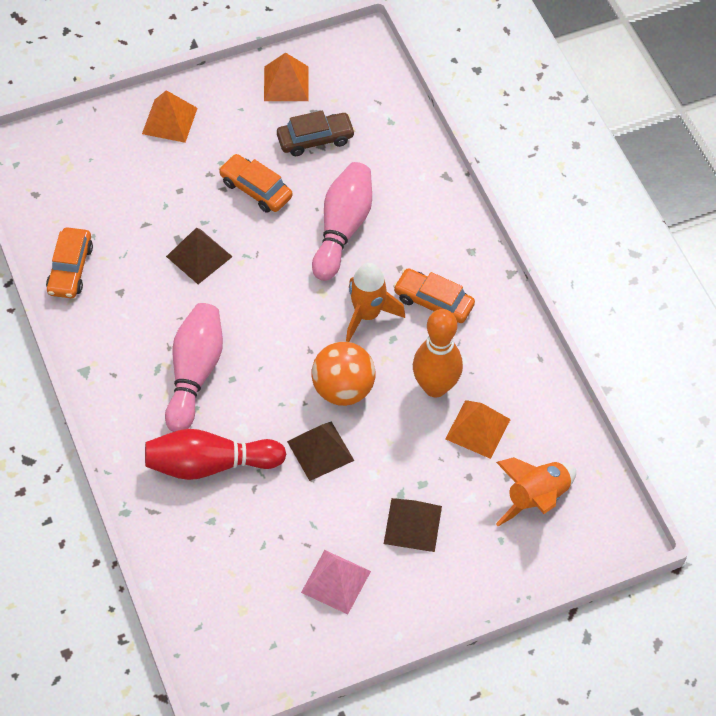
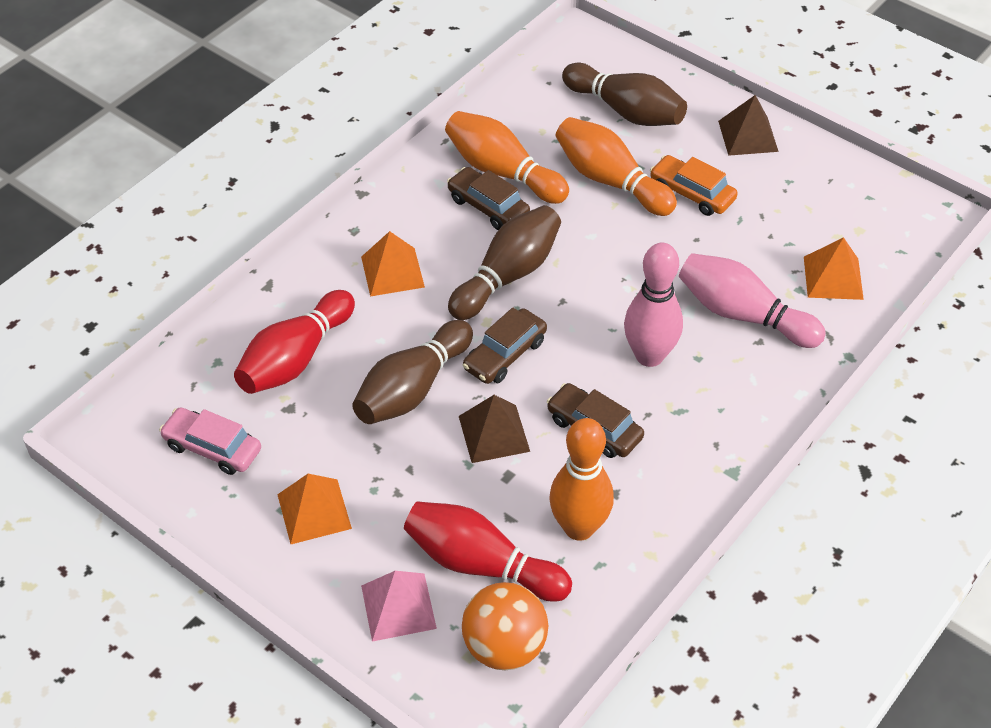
brown bowling pin: none = 0 -> [352,320,473,424] [448,205,561,320] [562,63,687,126] = 3
brown car: [277,111,355,156] = 1 -> [447,167,530,230] [463,308,547,384] [547,383,644,458] = 3
brown pyramid: [166,228,233,284] [287,421,354,481] [384,498,442,552] = 3 -> [459,395,530,463] [718,95,779,156] = 2
orange bowling pin: [413,309,463,397] = 1 -> [445,111,569,204] [549,418,614,541] [556,117,677,216] = 3
orange car: [46,227,93,298] [219,154,293,213] [393,268,475,323] = 3 -> [650,155,738,216] = 1
orange rocket: [346,263,405,342] [496,457,576,526] = 2 -> none = 0
pink car: none = 0 -> [159,407,261,475] = 1
red bowling pin: [145,429,286,480] = 1 -> [234,290,355,394] [404,501,572,602] = 2

